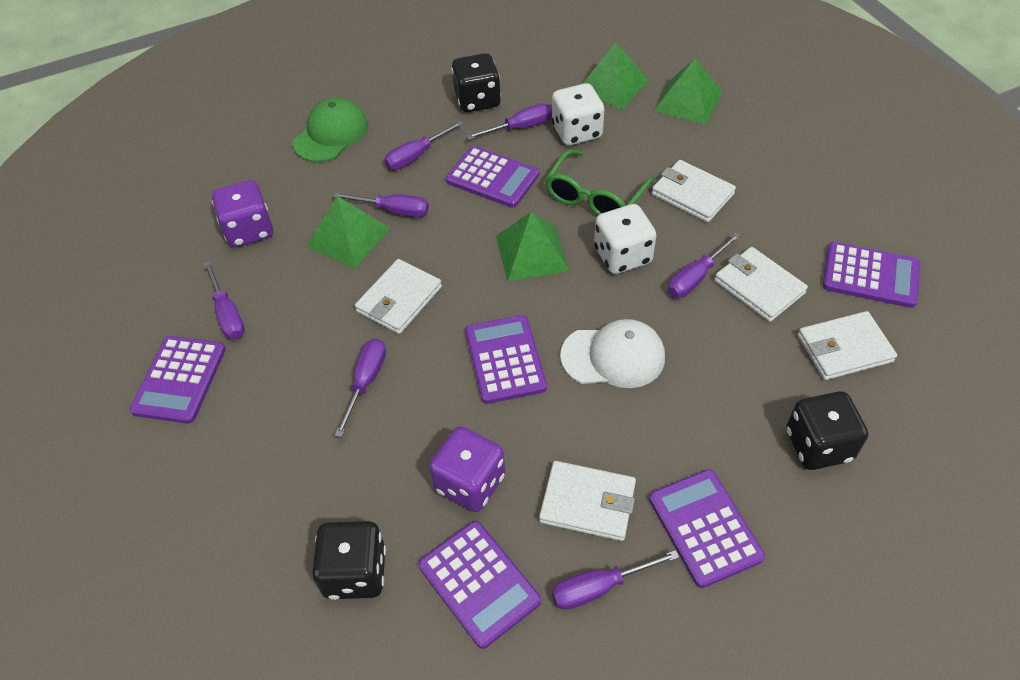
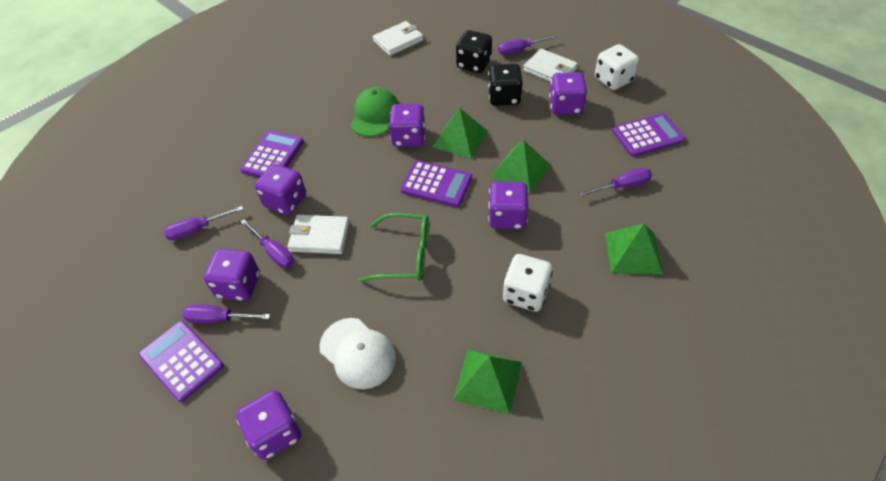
black dice: [312,521,386,600] [451,53,501,112] [786,391,868,470] = 3 -> [456,30,492,73] [488,64,523,106] = 2
purple calculator: [130,336,226,424] [418,521,541,649] [446,146,539,208] [465,315,547,404] [649,469,765,588] [823,242,920,308] = 6 -> [139,321,224,402] [240,130,304,178] [400,160,472,207] [613,113,685,157] = 4
purple dice: [212,180,273,247] [429,426,505,512] = 2 -> [204,249,260,301] [236,390,301,460] [255,164,306,215] [389,104,426,147] [488,181,528,229] [549,72,587,115] = 6
purple screwdriver: [203,261,245,340] [333,193,429,217] [334,338,386,437] [384,121,464,170] [466,103,552,140] [552,550,679,610] [668,232,741,298] = 7 -> [164,206,243,241] [182,304,270,324] [241,219,294,268] [498,35,557,55] [580,168,652,196] = 5
white wallet: [355,259,442,334] [539,461,636,541] [652,160,736,223] [714,247,808,322] [798,311,897,380] = 5 -> [287,215,349,254] [373,21,424,56] [523,49,578,82] = 3

